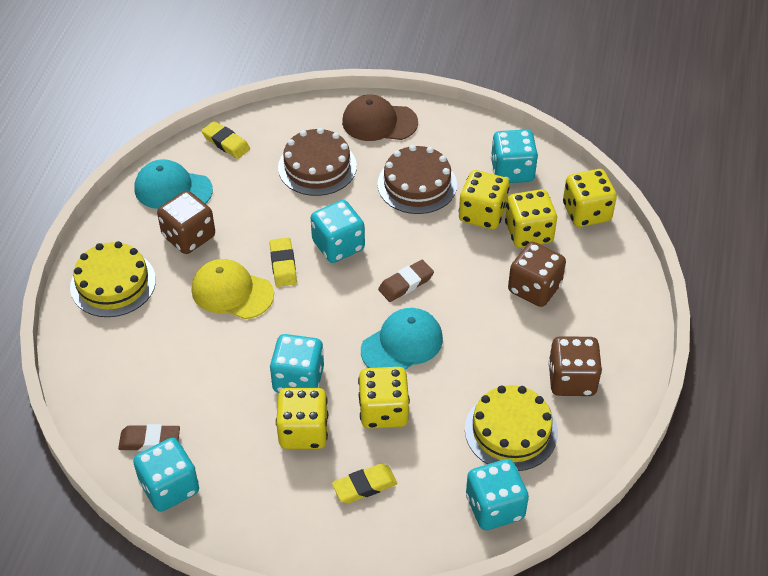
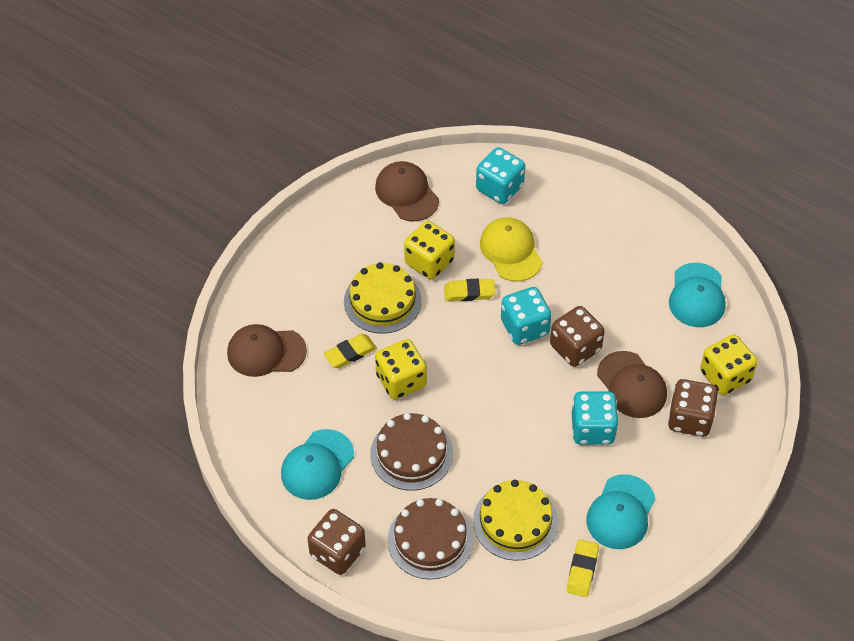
brown cap: [342,95,418,141] = 1 -> [227,324,307,377] [375,161,439,222] [597,351,667,418] = 3
brown eraser: [118,424,180,451] [378,260,434,302] = 2 -> none = 0
turquoise cap: [135,159,213,209] [361,308,443,370] = 2 -> [281,429,354,500] [587,474,655,549] [669,263,725,327] = 3
turquoise dice: [133,438,199,512] [270,334,324,393] [311,200,365,263] [466,459,529,530] [491,129,538,183] = 5 -> [476,147,525,204] [501,287,552,345] [572,391,619,445] = 3
yellow dice: [276,388,328,449] [358,367,410,429] [459,170,509,230] [505,189,557,248] [563,169,617,227] = 5 -> [375,339,427,400] [404,221,455,280] [700,335,757,395] = 3

